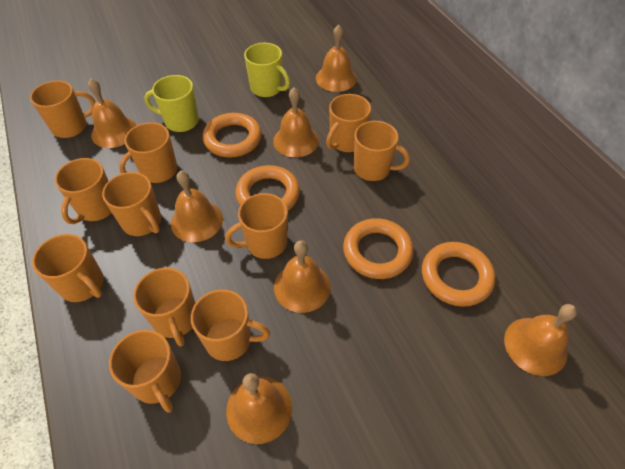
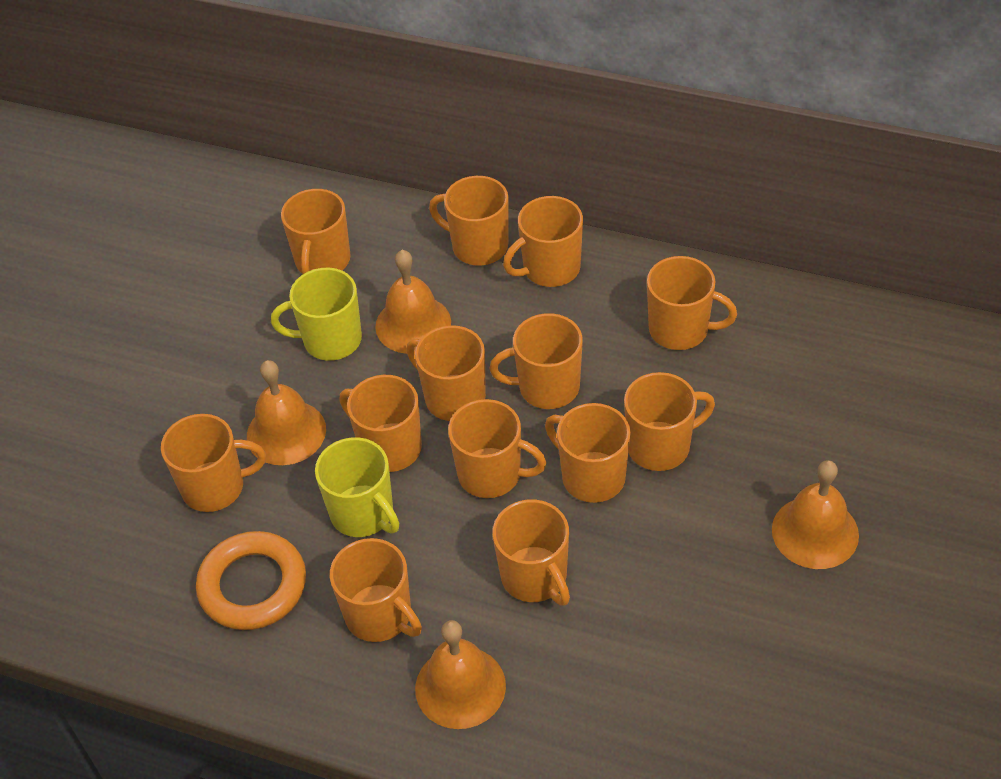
orange bell: [88,78,137,148] [171,171,223,242] [226,373,292,444] [273,88,319,157] [274,241,331,313] [316,25,357,92] [504,304,577,376] = 7 -> [247,360,326,465] [375,250,451,354] [415,620,506,729] [772,460,859,569] = 4
orange mug: [30,80,95,138] [32,234,104,302] [55,158,112,224] [102,172,161,236] [109,330,181,413] [119,122,177,183] [133,268,195,347] [191,289,270,361] [225,193,288,259] [326,94,371,152] [354,121,410,181] = 11 -> [161,414,266,512] [281,189,351,275] [330,538,422,642] [339,375,422,472] [406,325,486,421] [429,176,508,266] [448,399,547,498] [490,313,583,409] [492,499,570,606] [503,196,583,287] [545,403,631,503] [624,372,715,471] [647,256,737,350] = 13
orange ring: [203,113,262,157] [235,165,300,211] [343,218,413,279] [422,242,495,307] = 4 -> [196,531,306,630] = 1

